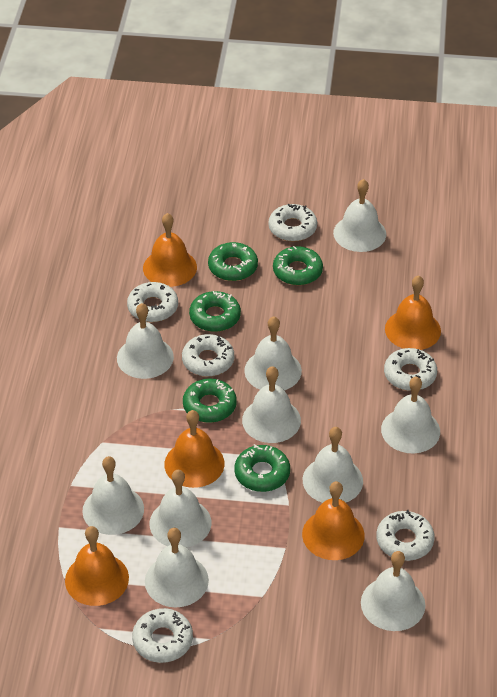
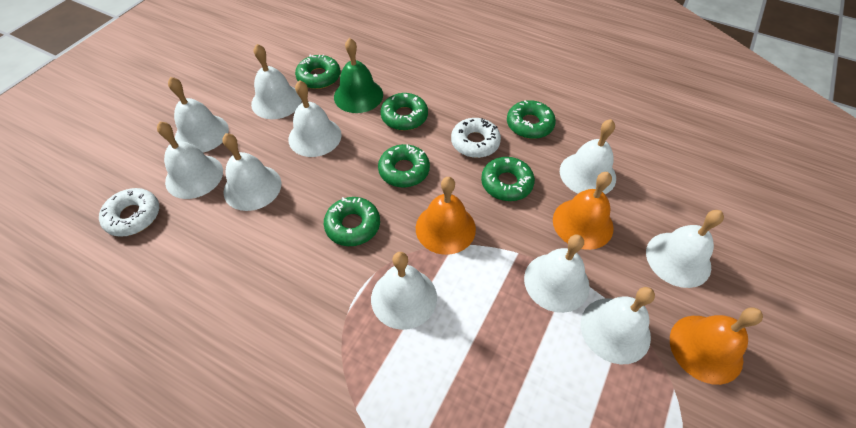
green bell: none = 0 -> [334,38,383,113] = 1
green donut: [183,379,237,423] [189,291,241,332] [208,242,258,281] [234,444,290,492] [273,246,323,285] = 5 -> [295,55,340,89] [324,197,380,246] [378,144,430,187] [380,93,428,130] [481,157,535,201] [507,100,556,139] = 6
orange bell: [65,526,129,606] [143,213,197,287] [164,410,225,488] [302,481,365,560] [385,275,441,350] = 5 -> [416,177,476,255] [553,172,614,250] [670,307,763,385] = 3
white donut: [127,282,178,322] [132,608,193,663] [182,334,234,377] [268,204,317,242] [376,510,435,561] [384,348,437,391] = 6 -> [99,188,159,237] [451,118,501,158] = 2

